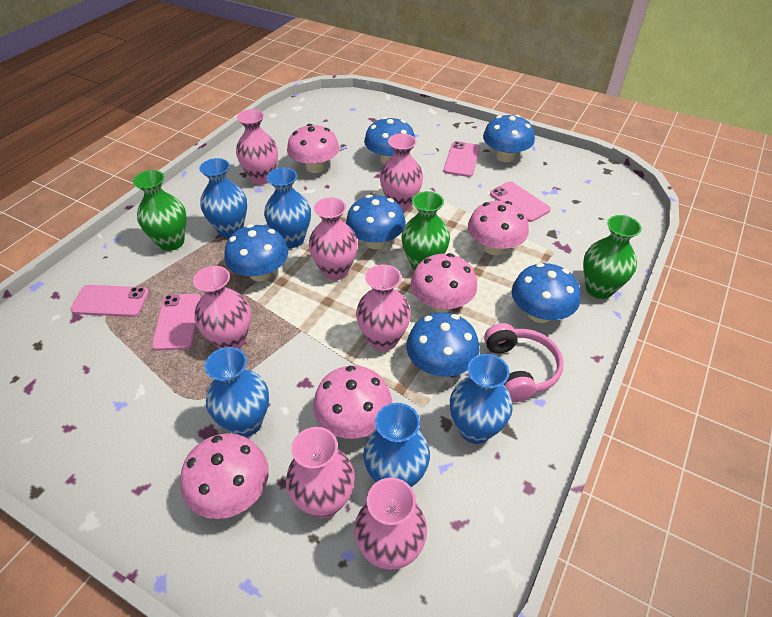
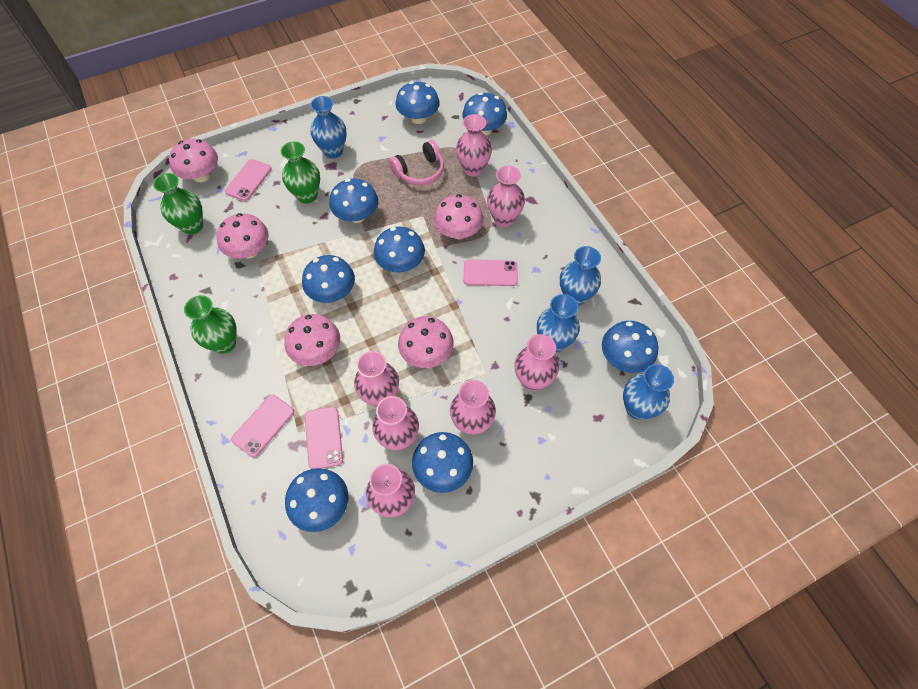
blue mushroom: [224,224,288,282] [346,195,406,249] [364,117,415,164] [406,312,480,377] [483,115,535,162] [512,263,580,323] = 6 -> [285,468,349,532] [302,255,355,303] [329,178,378,223] [374,227,425,272] [395,81,440,124] [412,432,473,493] [462,92,507,135] [602,321,658,373] = 8
blue vase: [199,158,247,238] [205,347,269,437] [264,168,311,248] [363,403,430,487] [450,354,513,444] = 5 -> [310,96,347,158] [537,294,580,352] [560,246,601,306] [623,364,674,420] = 4

